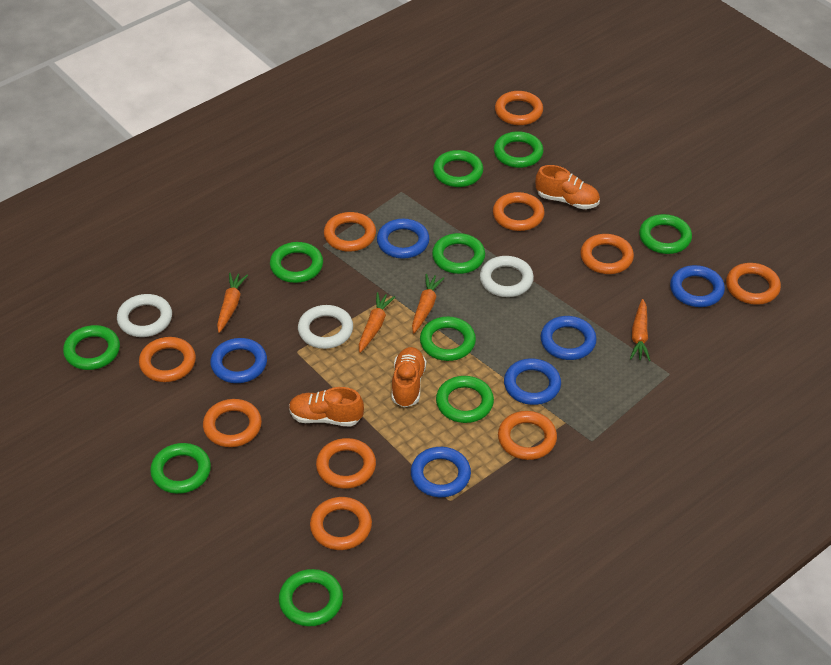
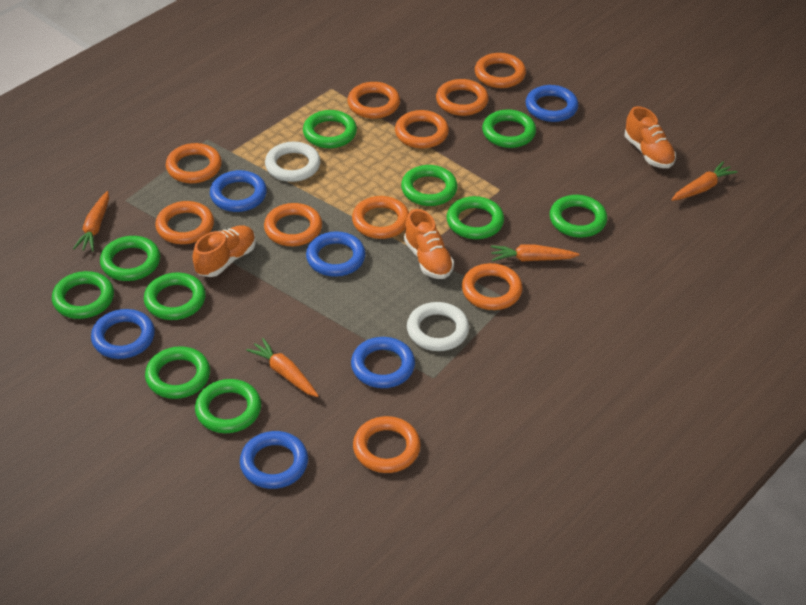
white ring: [117,294,172,337] [298,305,353,349] [480,256,534,297] = 3 -> [265,142,321,182] [407,302,469,351] = 2

